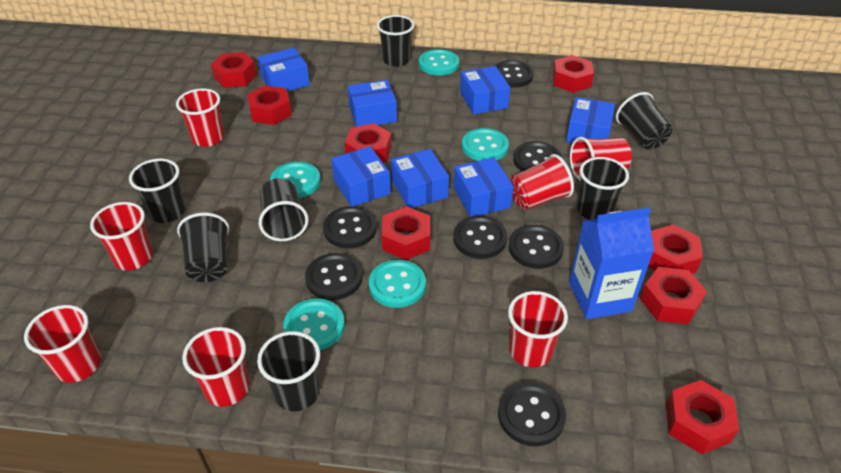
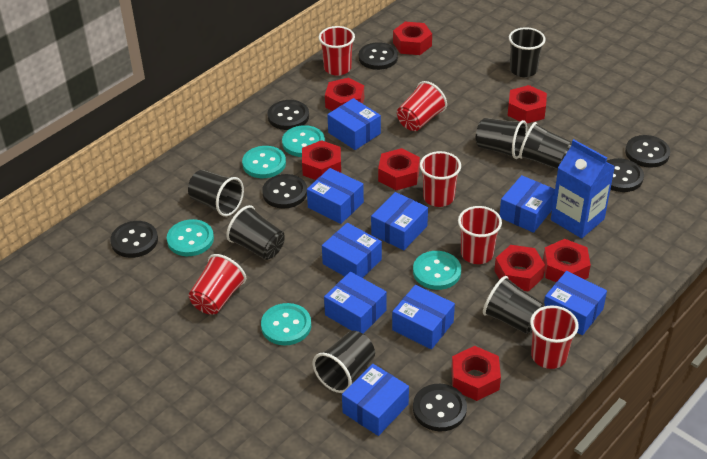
blue box: [258,48,310,91] [331,146,391,206] [348,80,397,127] [391,149,449,208] [454,157,514,217] [460,66,510,114] [566,97,615,143] = 7 -> [307,168,364,224] [322,223,382,278] [324,272,387,334] [327,98,381,150] [342,364,409,436] [371,192,428,251] [392,285,455,349] [499,175,555,233] [544,271,607,335] = 9
red cup: [24,305,101,383] [90,202,153,270] [176,88,224,147] [182,327,250,407] [508,291,568,368] [511,154,574,210] [570,137,632,181] = 7 -> [189,254,246,314] [319,26,355,76] [397,81,447,131] [420,151,461,207] [458,206,502,264] [530,305,579,369] = 6

